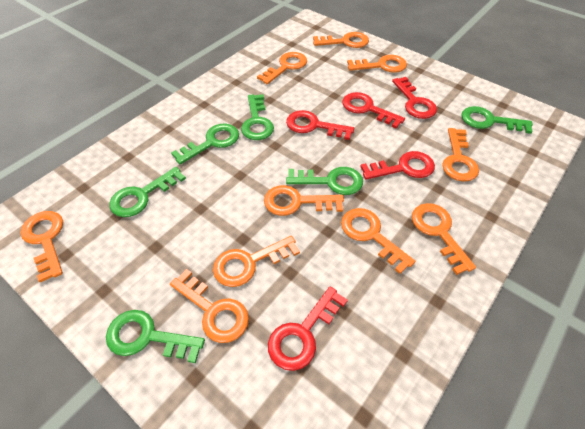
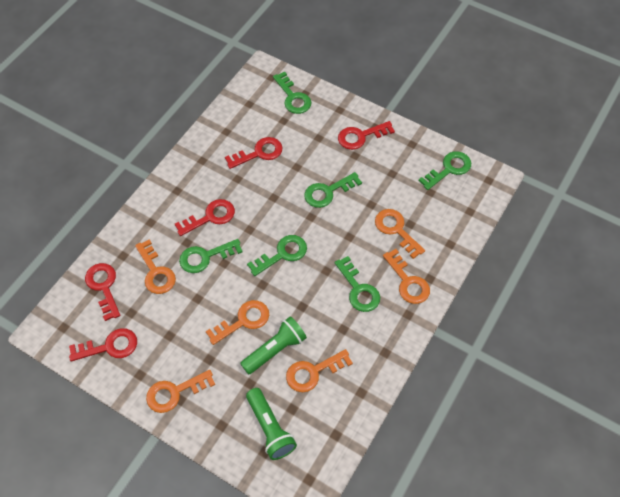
green flashlight: none = 0 -> [240,316,307,375] [246,388,297,460] = 2
orange key: [20,211,63,282] [170,269,249,343] [213,236,300,287] [257,52,307,84] [264,185,344,216] [313,32,369,48] [341,208,415,274] [347,55,407,73] [412,203,476,275] [442,128,479,182] = 10 -> [135,239,176,294] [146,370,215,413] [206,300,269,345] [286,349,353,392] [375,209,425,259] [383,249,430,304] = 6

